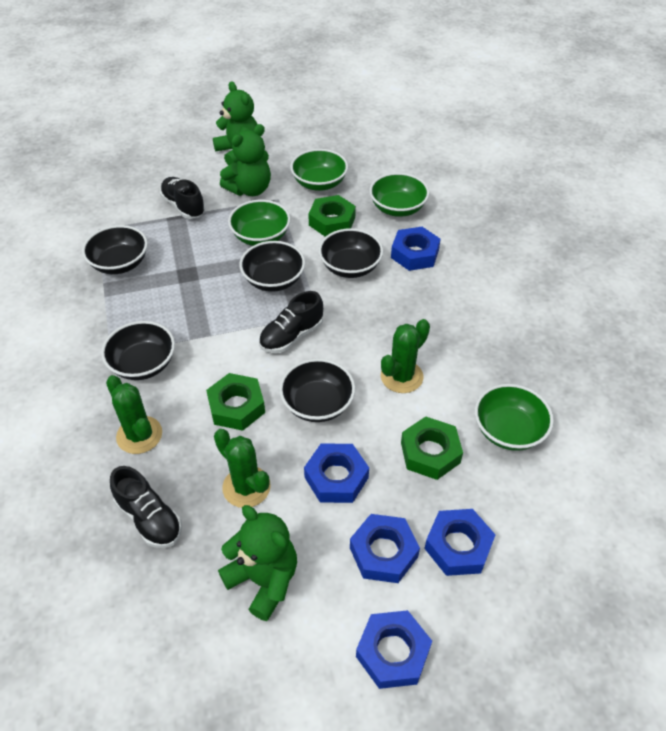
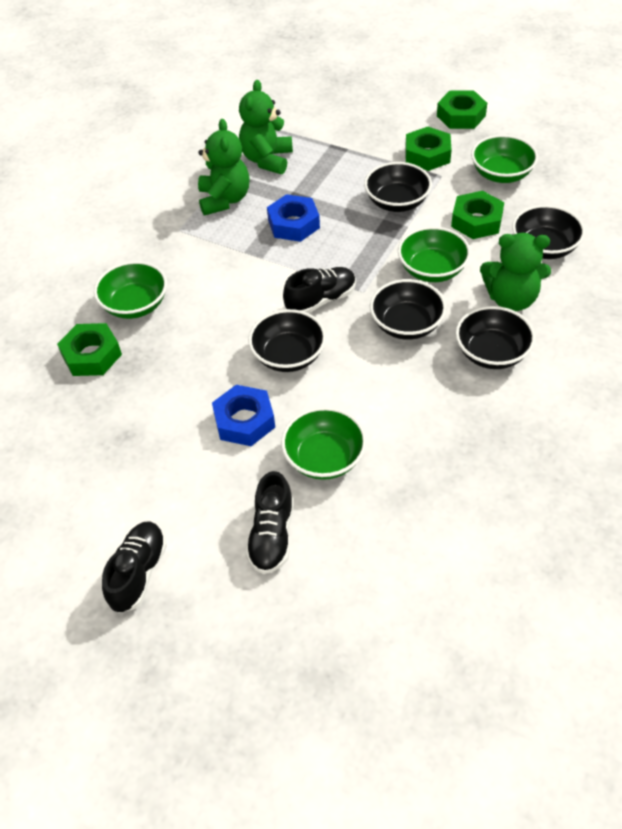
blue nut: [304,444,369,503] [350,514,420,583] [356,610,432,689] [391,227,441,271] [424,509,495,576] = 5 -> [212,385,275,446] [267,194,320,242] = 2
green cactus: [106,375,162,454] [214,429,271,508] [381,319,430,393] = 3 -> none = 0
green nut: [206,373,265,431] [308,195,356,237] [401,417,463,480] = 3 -> [57,323,122,376] [405,126,452,171] [437,91,487,129] [451,191,504,239] = 4

